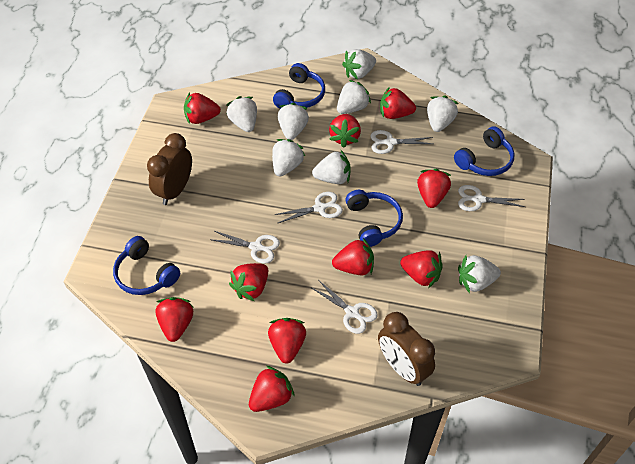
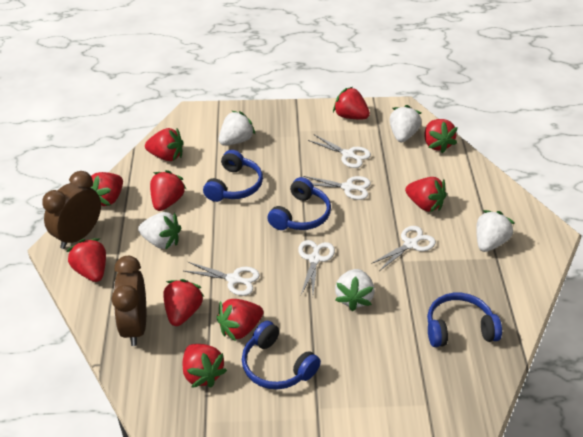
white strawberry: [226,96,257,132] [272,139,305,176] [278,103,309,140] [312,149,351,184] [337,80,371,114] [342,49,376,79] [427,96,459,132] [458,255,501,293] = 8 -> [138,212,181,249] [219,111,255,146] [335,269,375,311] [389,105,422,142] [476,210,514,252] = 5

